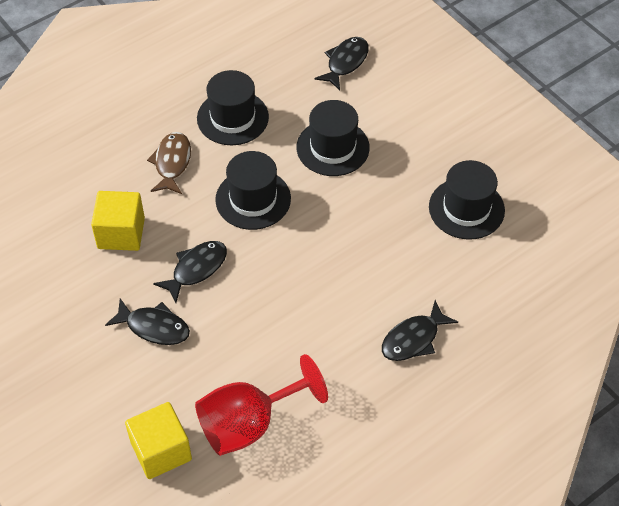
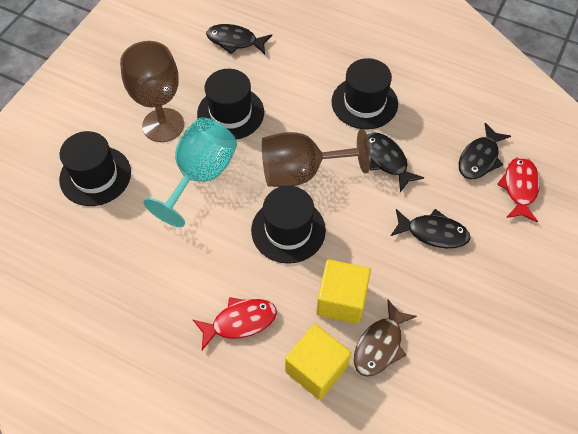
brown goblet: none = 0 -> [120,41,184,142] [262,129,371,187] = 2
red fish: none = 0 -> [192,297,277,350] [497,157,540,223] = 2
red goblet: [195,354,328,456] = 1 -> none = 0
turquoise goblet: none = 0 -> [143,117,237,227] = 1

